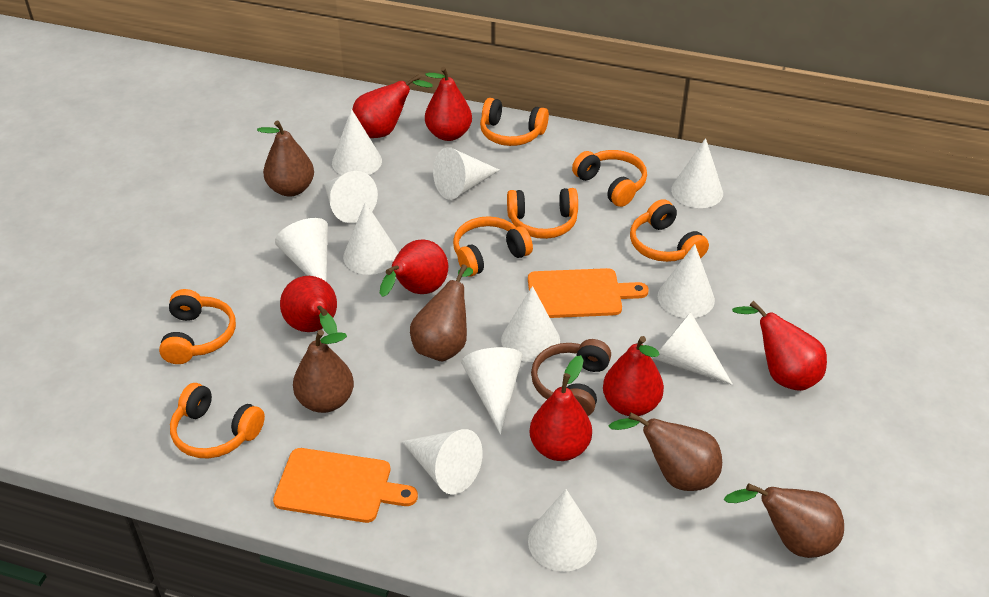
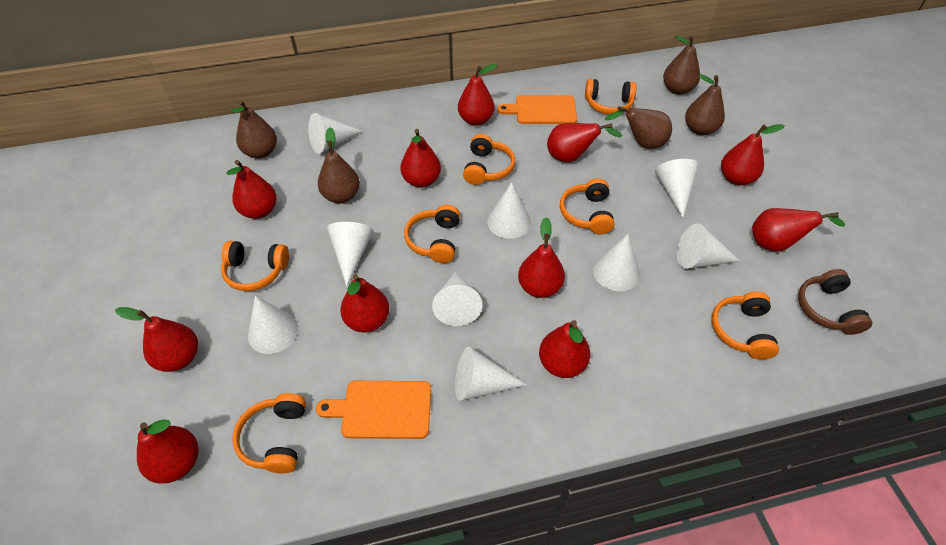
red pear: [280,276,337,335] [352,74,433,138] [380,239,448,297] [425,67,472,141] [530,355,592,461] [603,336,664,416] [732,301,827,391] = 7 -> [115,307,198,372] [137,419,198,483] [226,160,277,219] [340,274,390,332] [400,129,441,188] [458,64,497,126] [518,217,565,298] [539,320,590,378] [547,123,622,162] [721,124,785,185] [752,208,845,252] = 11
white cone: [275,218,328,282] [324,171,378,223] [332,109,382,175] [343,202,398,275] [402,429,483,495] [433,147,499,200] [461,347,523,435] [501,286,560,362] [528,489,597,572] [652,312,733,385] [658,244,715,318] [671,138,723,208] = 12 -> [248,296,298,354] [308,113,363,154] [327,222,373,286] [432,272,482,326] [455,347,527,401] [487,182,531,239] [593,234,640,291] [655,159,699,219] [677,224,740,269] = 9

